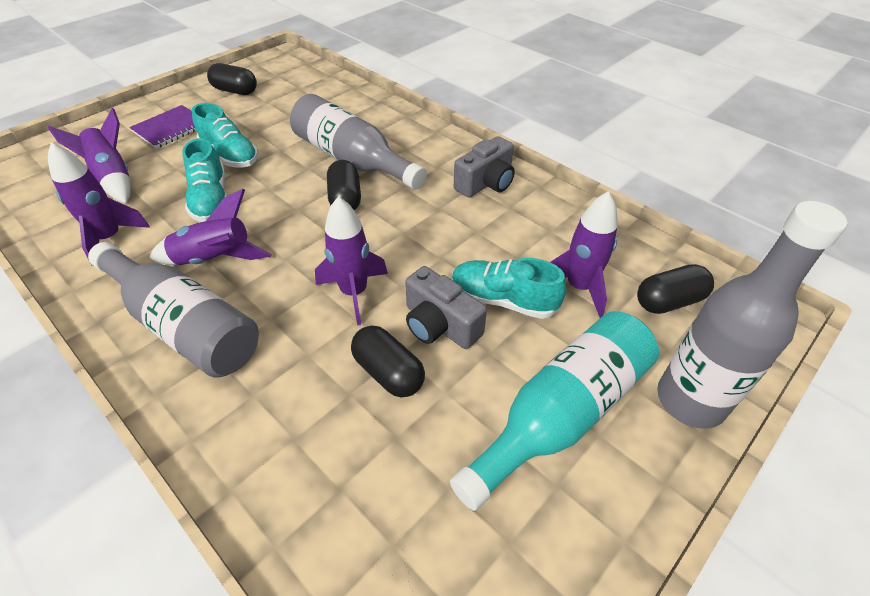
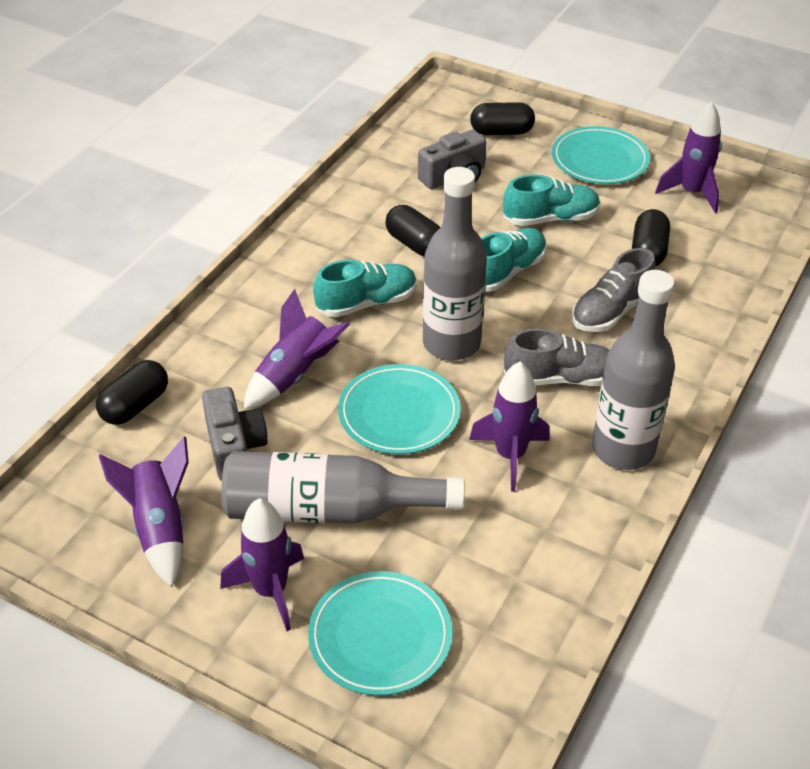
grey shoe: none = 0 -> [504,329,609,386] [572,248,656,332] = 2
purple notebook: [129,105,196,149] = 1 -> none = 0
turquoise bottle: [450,311,659,511] = 1 -> none = 0
turquoise plate: none = 0 -> [308,571,452,696] [338,364,461,454] [552,126,650,184] = 3

